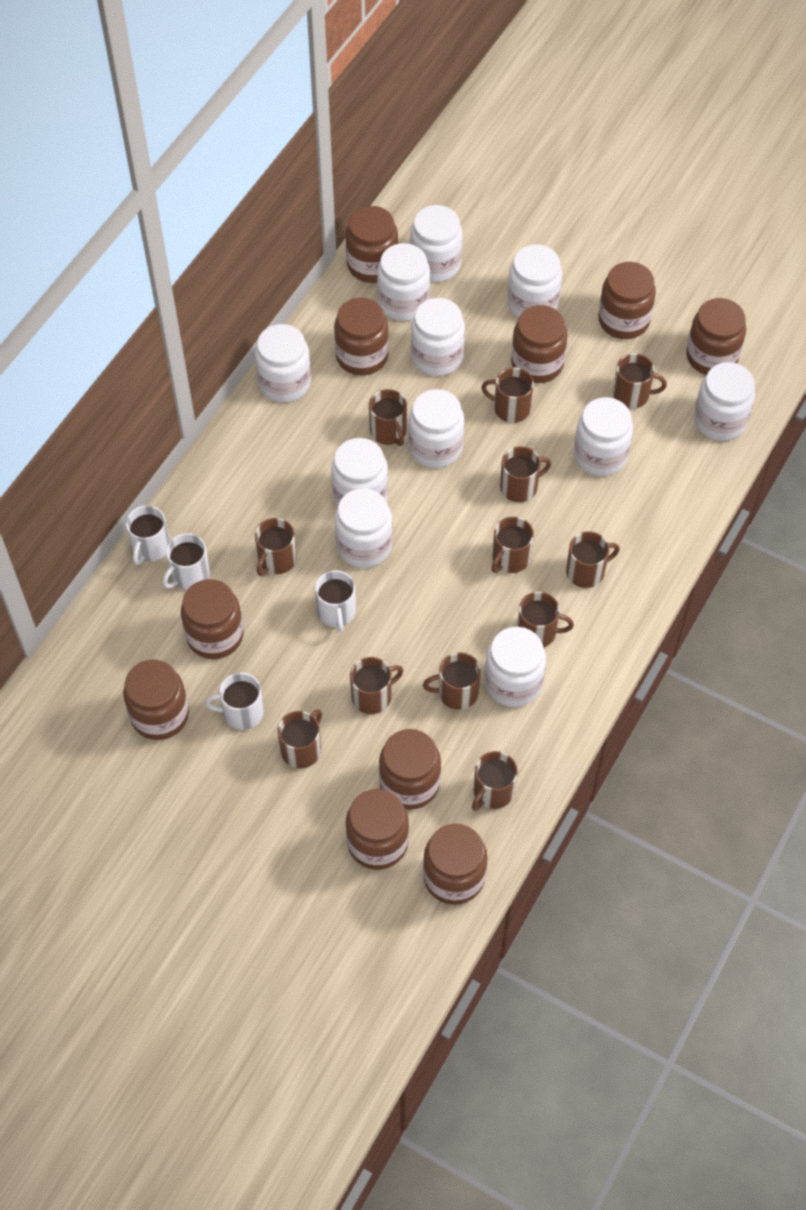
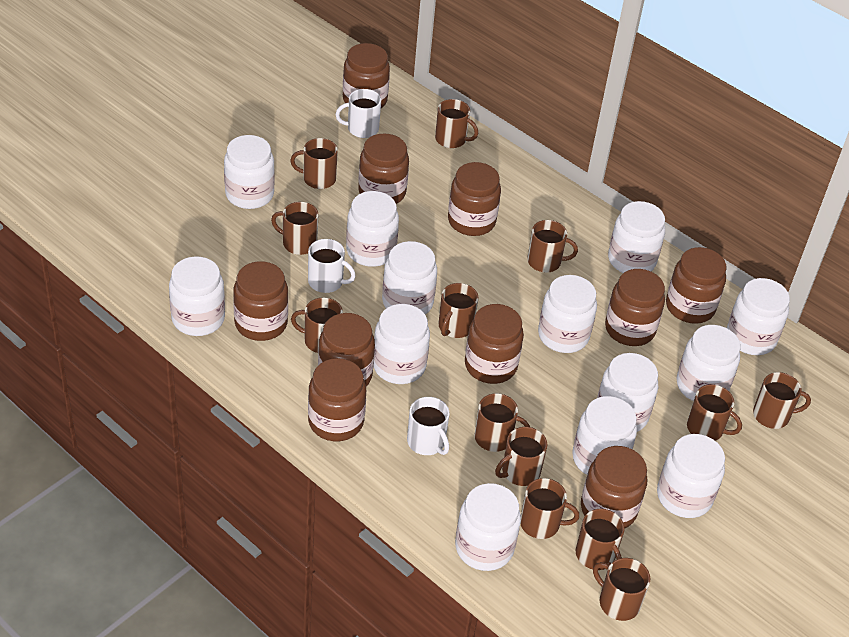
brown mug: [255,518,297,576] [277,709,322,768] [350,657,403,714] [369,389,407,446] [423,652,481,710] [472,751,518,811] [481,367,534,423] [491,517,534,573] [500,446,551,502] [517,592,574,648] [566,531,620,588] [613,353,667,409] = 12 -> [271,202,318,255] [290,138,338,189] [291,298,343,353] [435,99,478,148] [439,283,479,338] [474,393,530,452] [495,427,547,486] [520,478,579,539] [527,220,578,272] [576,509,624,570] [593,558,650,621] [687,384,742,440] [753,372,811,429] = 13
white jar: [255,324,311,402] [331,438,388,506] [335,488,393,568] [377,243,430,321] [408,389,464,468] [410,205,463,282] [411,298,465,376] [484,627,546,707] [507,244,562,318] [574,397,633,476] [694,362,755,441] = 11 -> [169,257,225,336] [224,135,275,209] [346,191,399,267] [374,304,430,384] [382,241,437,315] [455,483,521,571] [538,275,597,353] [572,396,637,475] [597,353,658,432] [608,201,665,273] [657,434,725,518] [677,325,741,401] [727,278,790,355] = 13
white mug: [126,505,170,565] [162,533,210,590] [205,673,264,730] [315,570,356,632] = 4 -> [308,239,356,293] [335,89,381,138] [407,397,450,455] = 3

